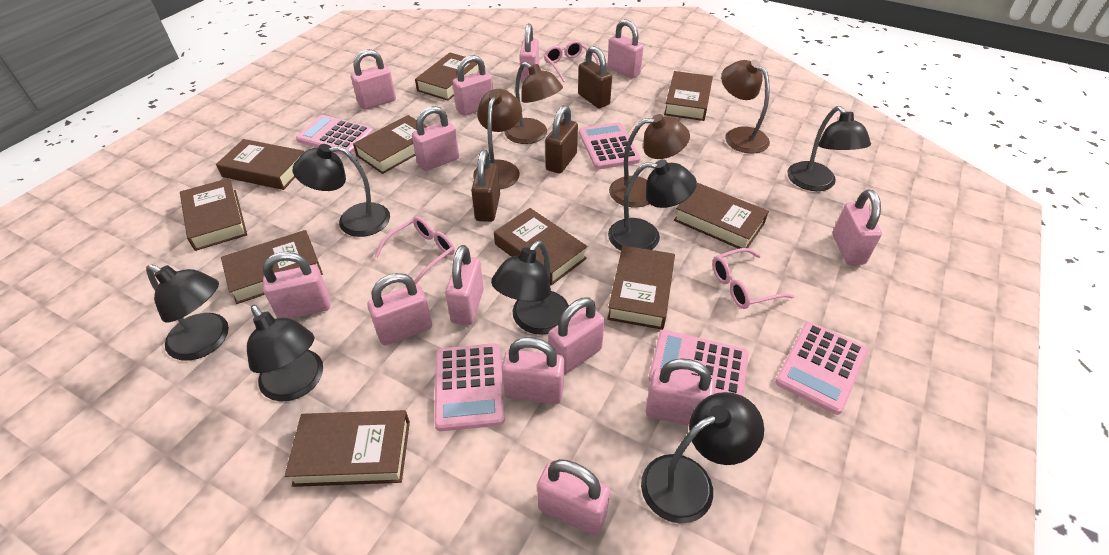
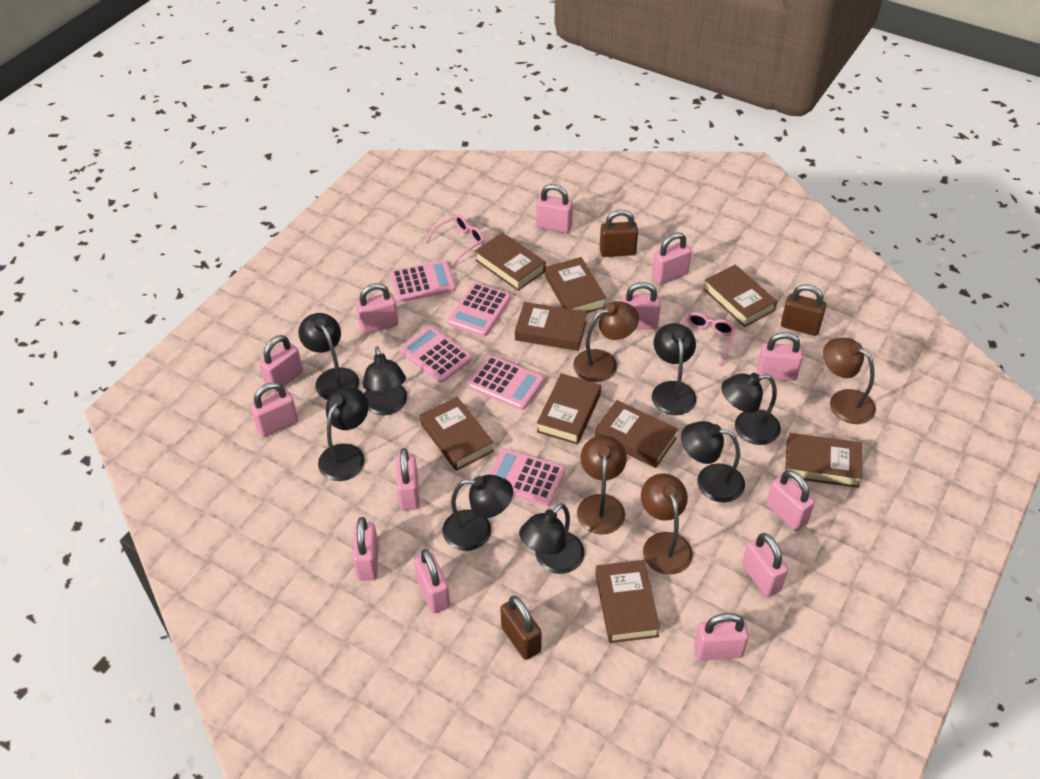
black lamp: [146,265,229,361] [247,305,323,402] [293,144,390,237] [491,240,569,335] [608,159,697,251] [641,392,764,524] [787,106,871,191] = 7 -> [298,313,359,400] [318,387,369,481] [363,346,407,415] [442,474,513,551] [519,503,585,574] [652,323,696,415] [681,421,745,502] [721,373,781,445] = 8
brown book: [180,178,247,251] [216,139,304,190] [221,230,323,304] [285,410,410,487] [353,115,427,174] [415,53,479,101] [494,208,588,285] [607,246,675,330] [664,71,713,121] [674,183,769,249] = 10 -> [420,397,494,471] [475,232,546,291] [515,302,587,351] [537,373,601,445] [545,257,606,313] [594,400,678,468] [595,560,660,643] [703,265,777,327] [785,433,862,488] = 9
pink glasses: [374,216,455,284] [544,40,600,82] [712,248,794,309] = 3 -> [425,214,485,265] [682,312,736,366] = 2

